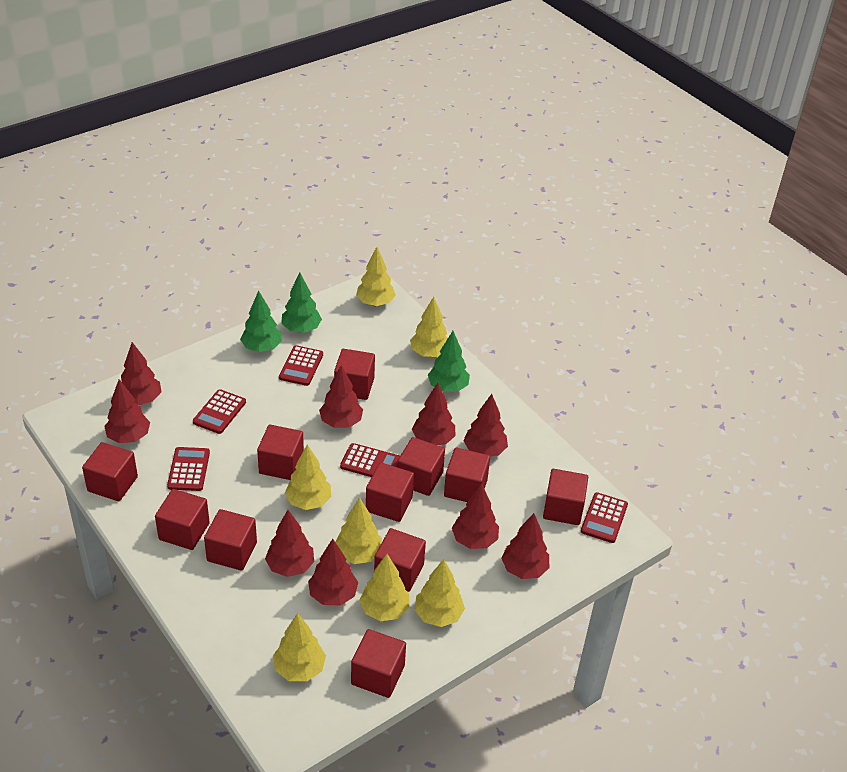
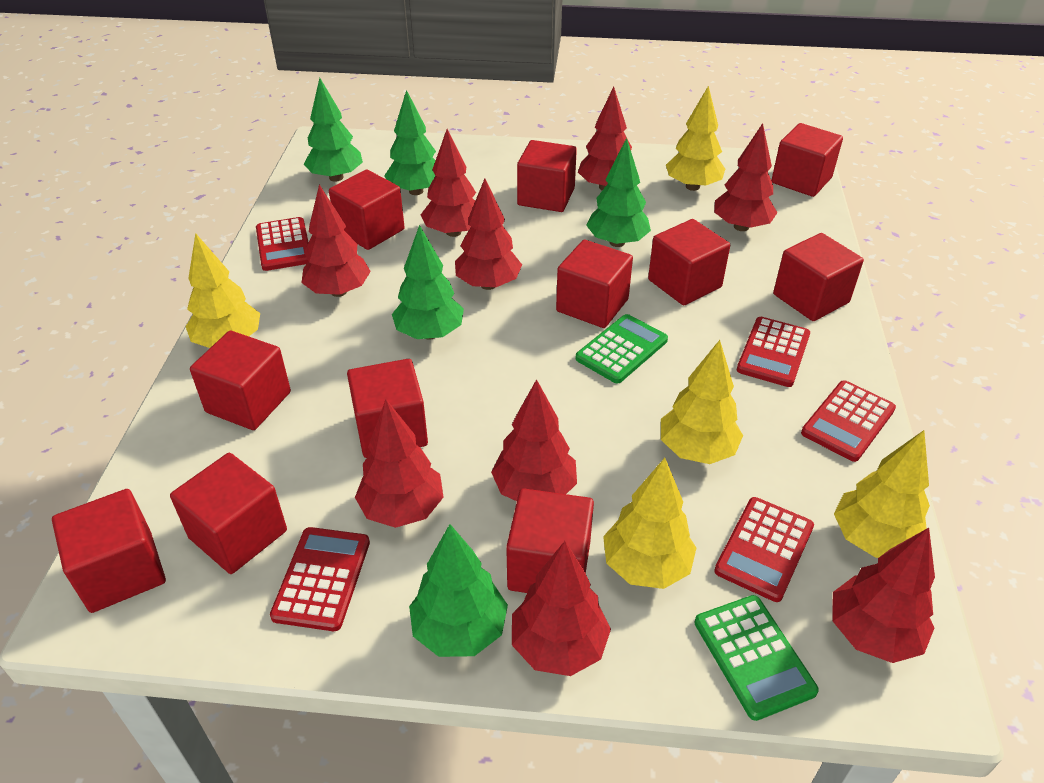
green calculator: none = 0 -> [576,314,668,384] [694,595,819,721] = 2
green tree: [240,290,282,352] [281,273,322,333] [428,331,470,392] = 3 -> [304,78,363,182] [384,90,436,195] [392,225,464,340] [409,524,508,657] [586,138,651,247] = 5
yellow tree: [273,613,326,681] [285,444,331,510] [335,497,382,564] [356,247,396,306] [359,554,409,621] [410,297,448,357] [414,559,465,627] = 7 -> [186,233,260,348] [603,458,696,589] [661,340,743,464] [666,86,725,191] [834,430,930,558] = 5

